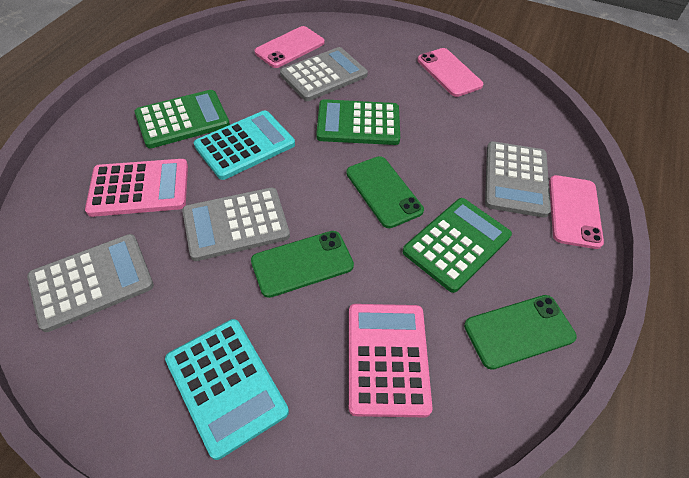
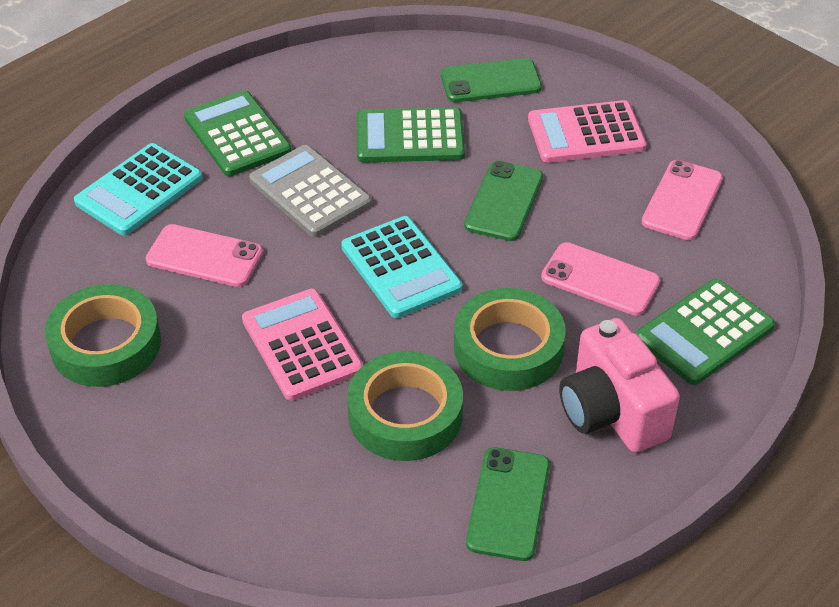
green tape: none = 0 -> [45,284,161,387] [347,351,463,461] [454,288,566,391] = 3
grey calculator: [27,234,154,332] [182,187,290,261] [280,47,368,101] [485,141,551,218] = 4 -> [249,145,372,237] = 1
pink camera: none = 0 -> [559,318,680,453] = 1

